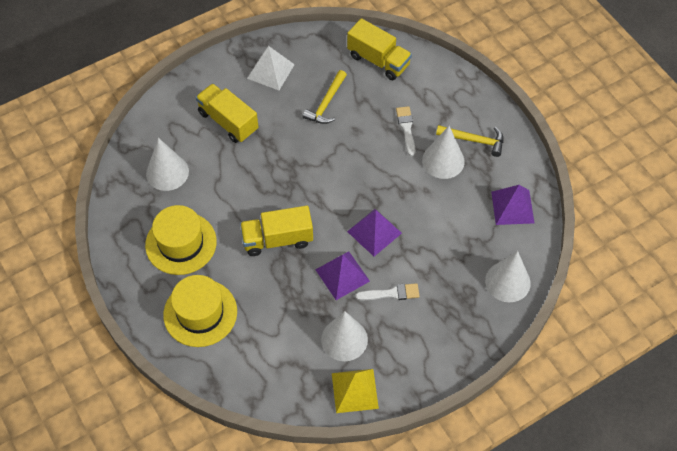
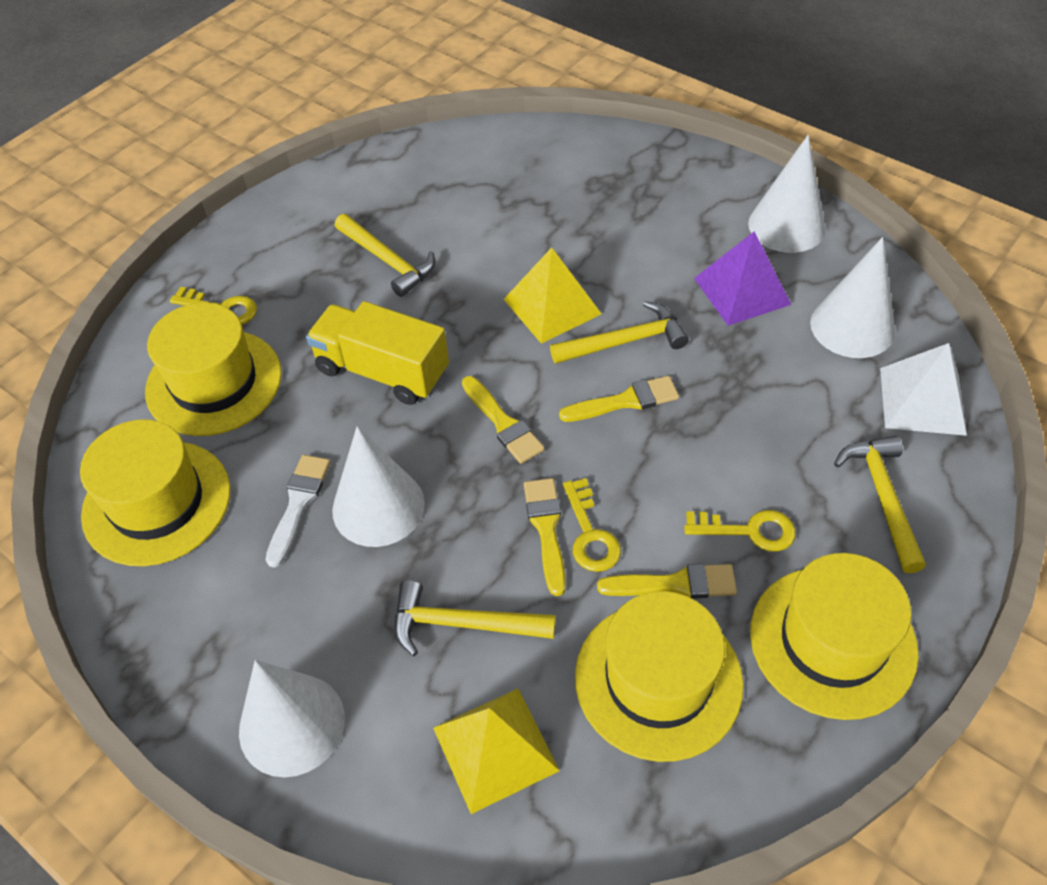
purple pyramid: [315,252,370,300] [347,209,402,257] [491,185,534,225] = 3 -> [694,232,792,326] = 1
white brush: [355,283,419,300] [396,106,416,156] = 2 -> [266,455,330,568] = 1
yellow brush: none = 0 -> [462,376,544,464] [524,478,566,596] [559,376,679,422] [597,564,737,599] = 4
yellow hammer: [302,70,347,124] [436,125,503,157] = 2 -> [335,214,435,297] [394,580,556,656] [550,301,689,364] [834,436,926,573] = 4
yellow hat: [145,205,217,275] [163,275,237,347] = 2 -> [80,419,230,566] [145,303,282,436] [575,591,744,762] [750,553,919,720] = 4
yellow key: none = 0 -> [170,287,257,325] [563,478,621,572] [684,510,796,552] = 3
yellow pyramid: [332,369,379,413] = 1 -> [433,689,560,814] [503,247,602,344] = 2
yellow truck: [196,83,258,143] [240,206,313,256] [347,18,412,80] = 3 -> [306,301,449,405] = 1

